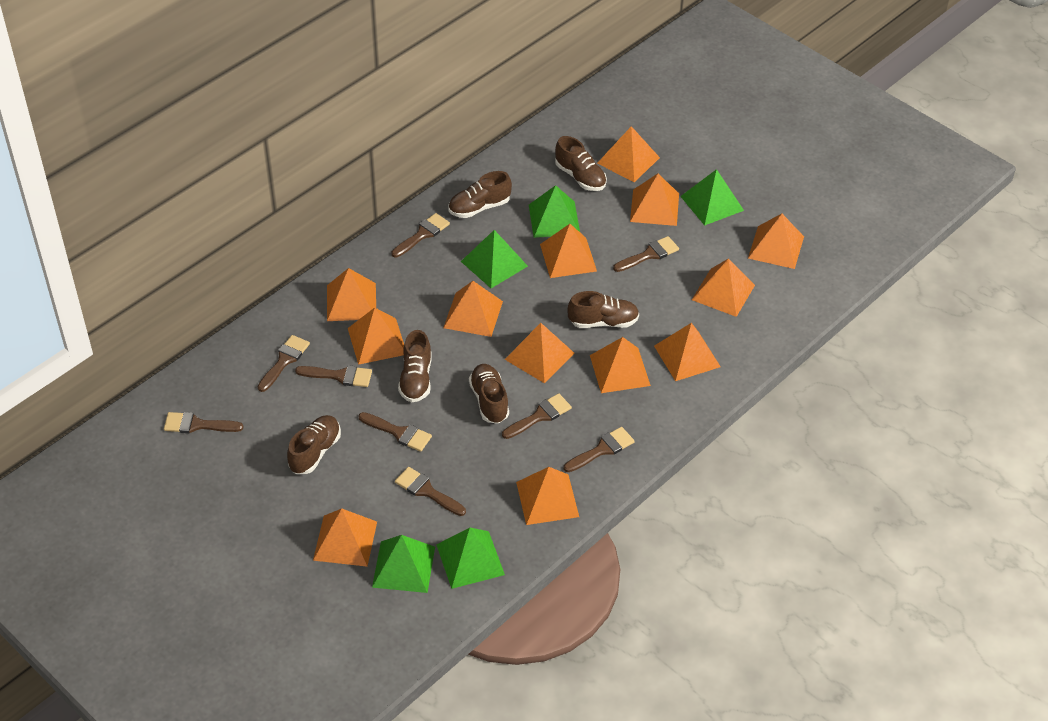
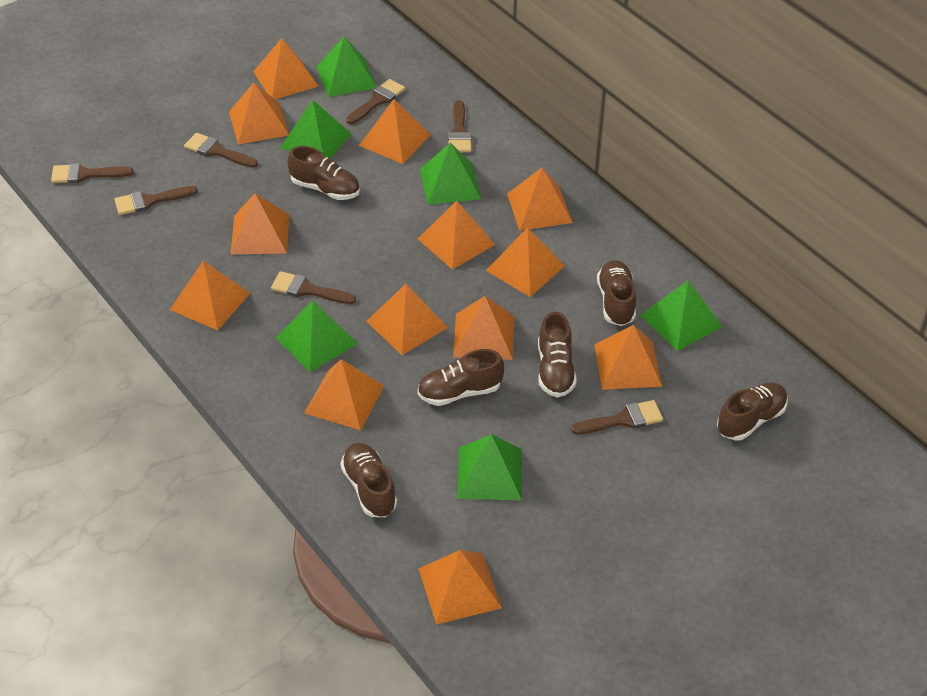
brown brush: [164,412,244,433] [258,335,310,392] [295,365,372,387] [358,412,432,452] [392,213,450,258] [395,467,466,516] [502,393,572,439] [564,427,635,472] [613,236,679,272] = 9 -> [51,163,134,183] [114,186,198,215] [184,133,258,168] [271,271,356,304] [346,79,405,124] [448,100,472,152] [571,400,663,435] = 7
green pyramid: [372,535,435,593] [437,528,505,589] [461,230,528,288] [529,185,580,238] [680,169,744,226] = 5 -> [275,300,358,372] [280,100,351,159] [317,37,377,97] [420,143,481,205] [457,434,522,500] [640,281,722,351] = 6

